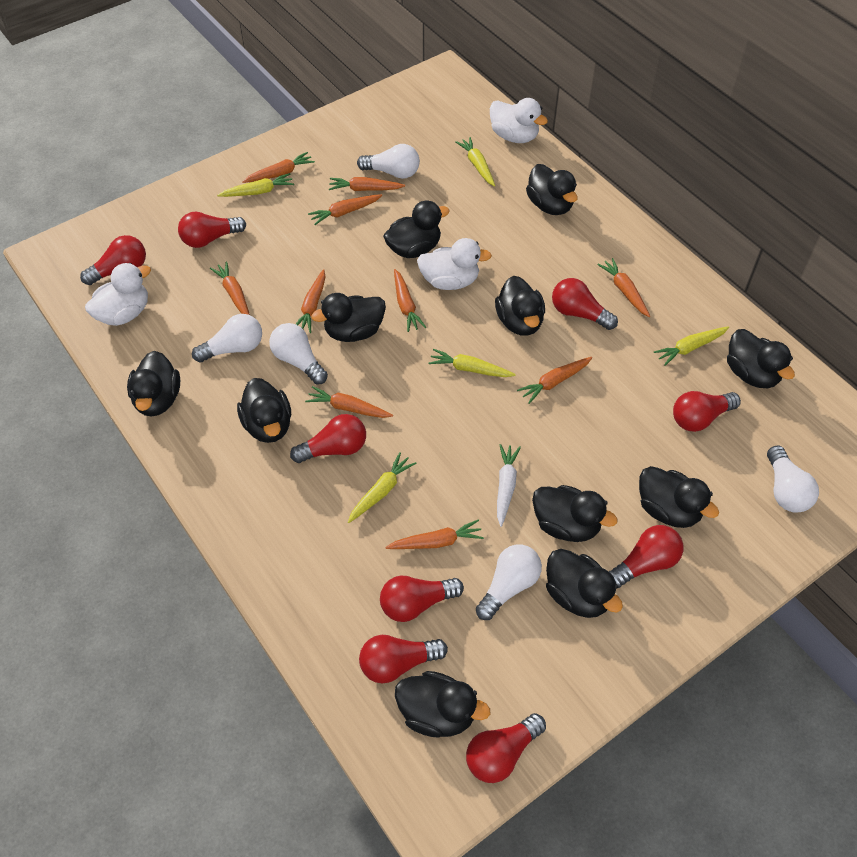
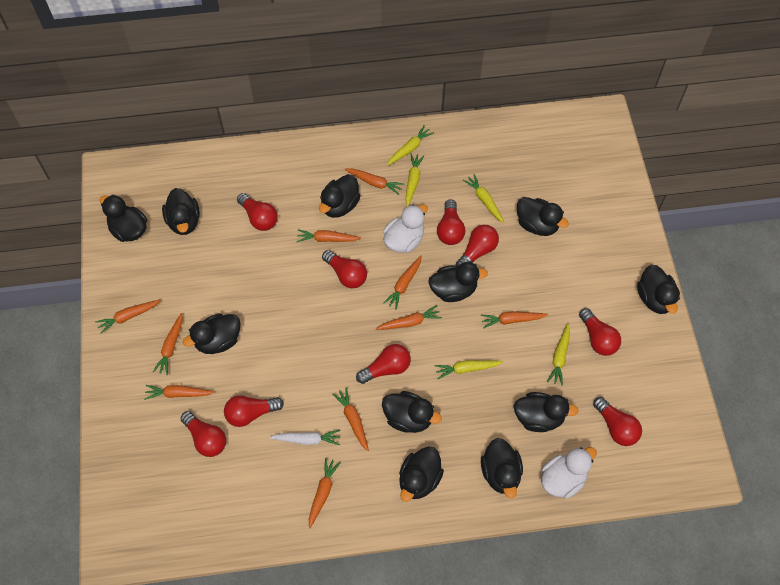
white duck: [85,263,151,326] [417,238,492,290] [490,98,548,143] = 3 -> [383,204,428,253] [541,447,597,499] = 2
white light bulb: [192,314,262,362] [269,323,328,385] [357,144,420,179] [476,544,542,620] [767,446,819,513] = 5 -> none = 0

